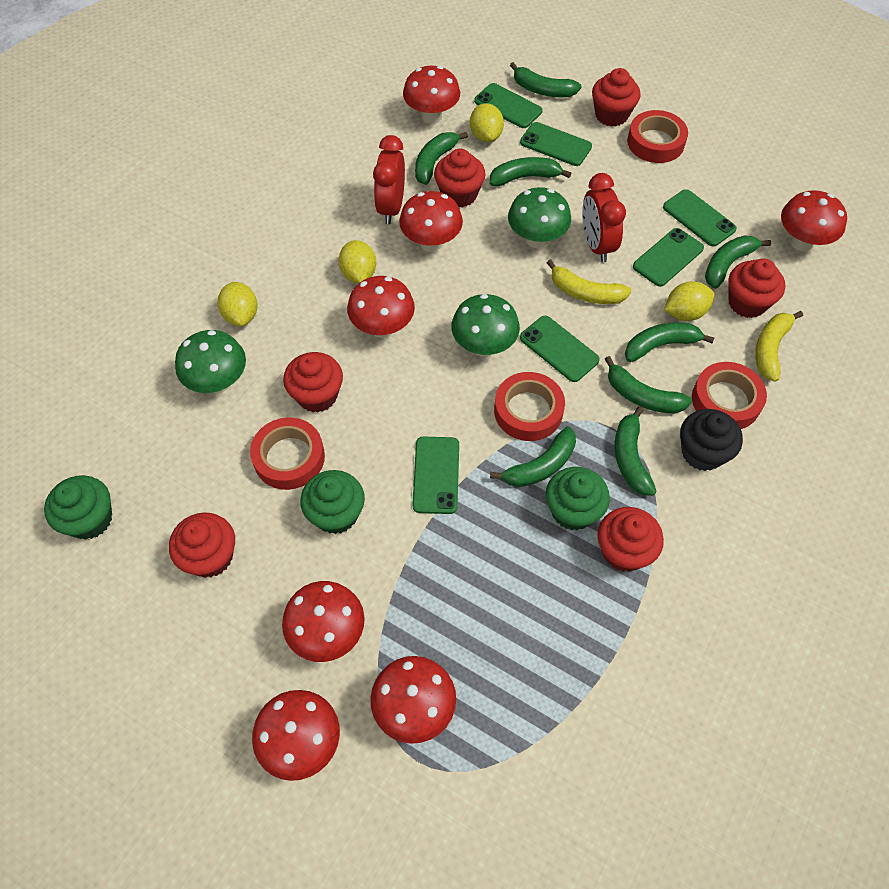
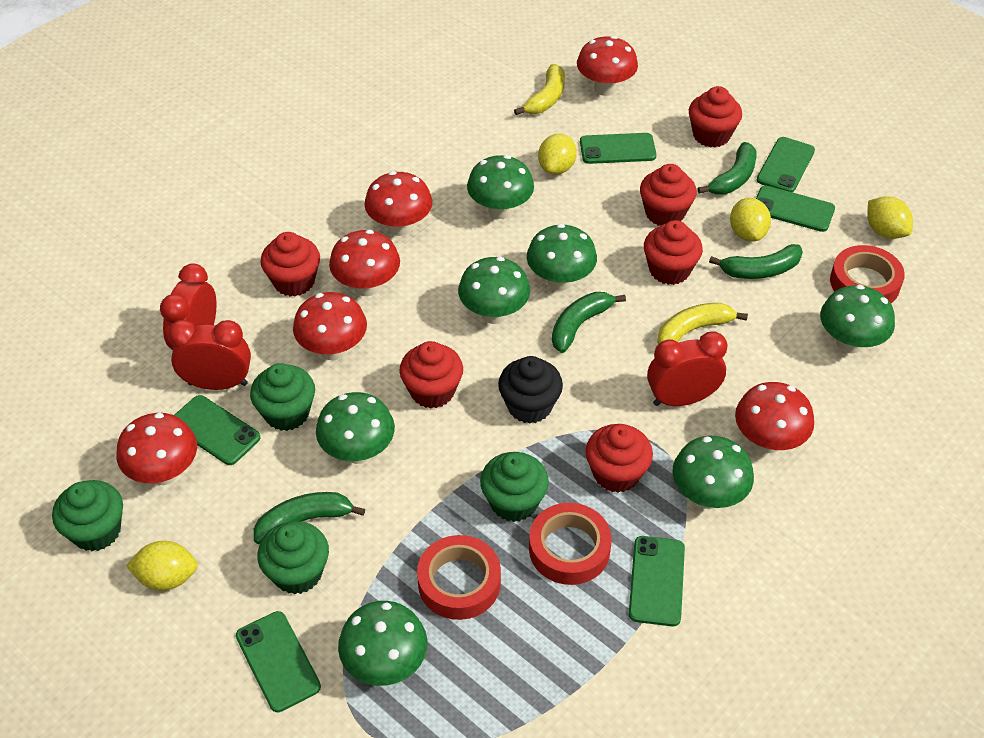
green banana: [415,132,468,185] [490,157,571,186] [490,427,576,487] [510,62,582,97] [605,356,692,413] [615,406,657,496] [625,322,714,362] [705,235,771,289] = 8 -> [254,492,365,544] [552,292,626,353] [697,142,757,195] [709,244,803,279] = 4
green cupcake: [44,475,112,540] [300,470,365,534] [545,467,610,531] = 3 -> [52,480,123,551] [250,363,315,431] [257,521,329,595] [480,452,549,522] = 4
green mushroom: [175,330,246,393] [451,294,520,357] [508,187,571,248] = 3 -> [316,392,395,464] [338,601,427,686] [458,257,530,324] [467,155,534,219] [527,224,597,291] [673,436,754,509] [820,285,895,354] = 7
red clock: [373,135,405,224] [582,173,626,262] = 2 -> [160,264,217,350] [168,320,251,390] [647,331,728,406] = 3
red mushroom: [252,690,340,781] [282,581,365,662] [347,276,415,338] [370,656,456,744] [399,191,463,252] [403,66,460,124] [781,190,847,251] = 7 -> [117,413,197,485] [293,292,367,360] [329,230,400,296] [365,171,432,236] [577,36,638,96] [735,382,814,453] = 6
red tape: [250,417,325,490] [494,372,565,441] [627,110,688,163] [692,362,767,429] = 4 -> [417,535,501,620] [529,503,612,585] [830,245,905,303] = 3

